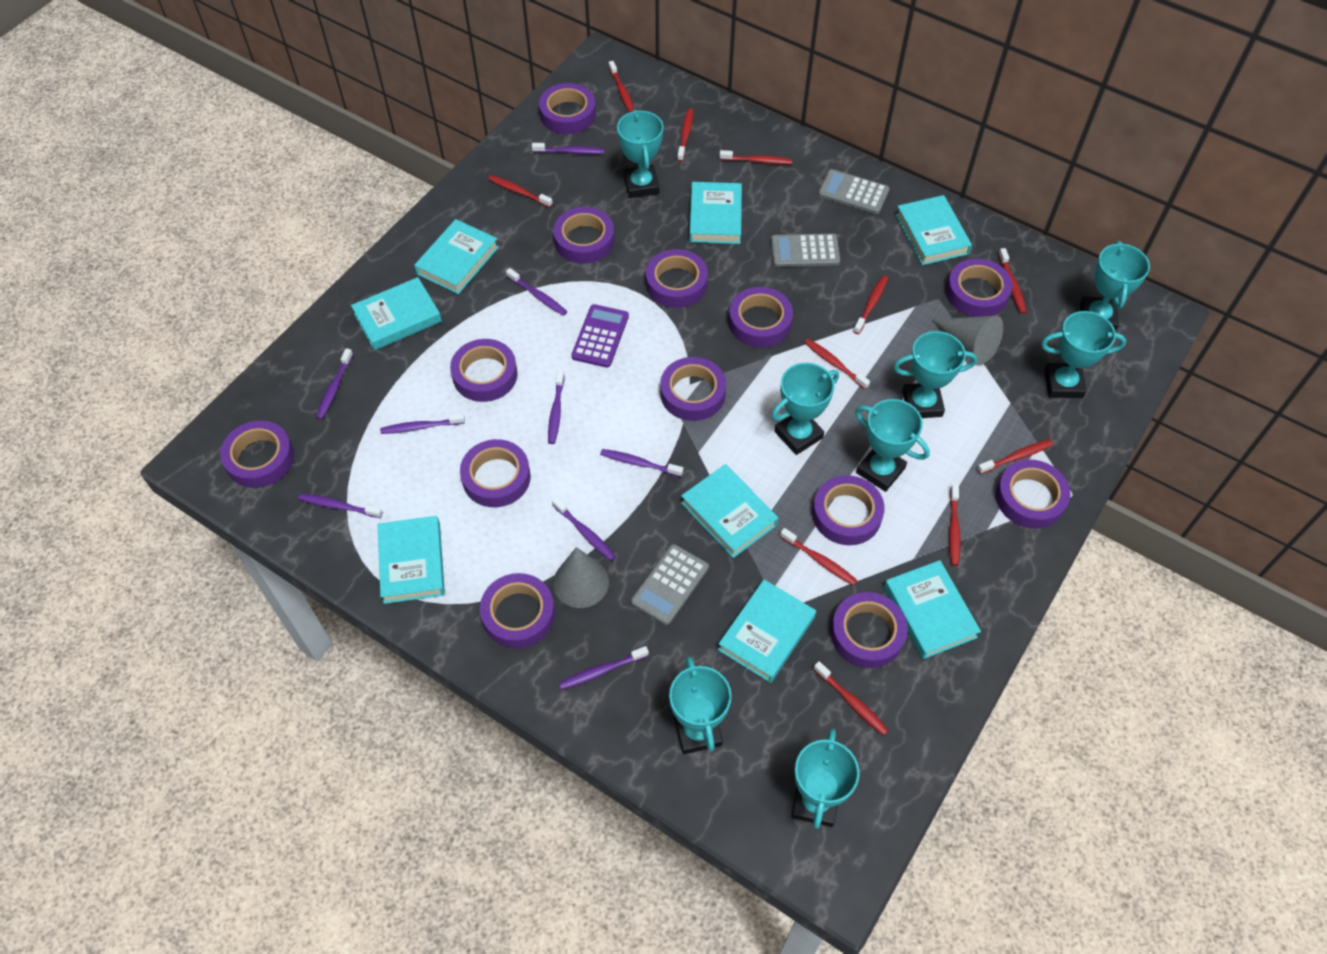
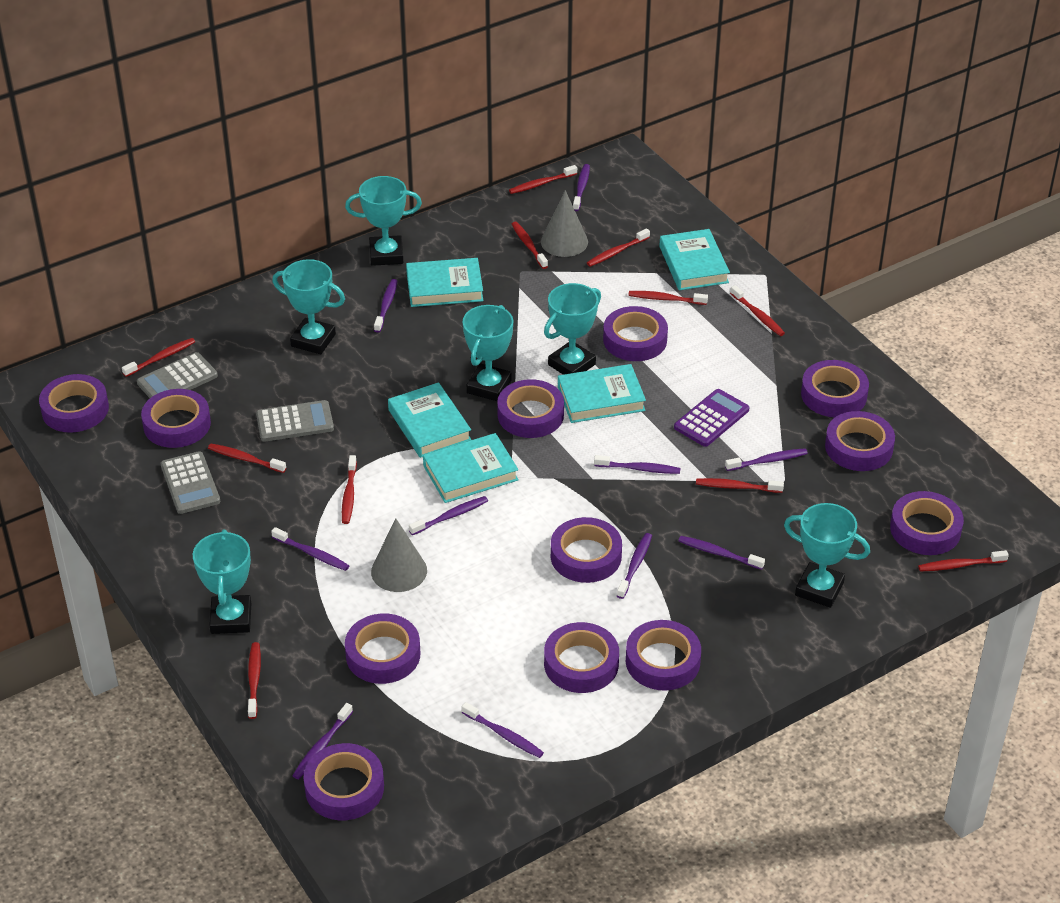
purple tape: [220,421,294,488] [450,339,518,402] [460,439,531,507] [480,573,555,648] [539,83,596,134] [553,207,615,264] [646,249,708,308] [660,357,726,421] [729,287,793,347] [812,475,885,545] [831,592,908,668] [946,259,1012,317] [996,460,1071,529] = 13 -> [39,374,109,433] [141,389,211,448] [304,743,384,820] [345,613,420,684] [497,379,564,438] [544,622,619,693] [551,517,622,583] [603,306,668,361] [626,620,701,691] [801,360,869,417] [825,411,895,471] [890,491,964,555] = 12
purple toothbrush: [298,493,382,518] [316,348,353,420] [380,413,465,434] [506,268,567,316] [532,143,605,154] [548,370,564,444] [552,497,616,561] [559,646,649,690] [600,449,683,477] = 9 -> [271,527,349,571] [292,703,353,779] [374,279,397,333] [409,496,488,535] [461,702,544,758] [573,164,590,211] [594,455,680,474] [617,533,652,599] [678,536,765,570] [725,448,808,471] = 10
turquoise book: [351,277,442,350] [377,516,445,604] [414,219,499,294] [681,464,778,558] [689,182,742,244] [718,580,816,683] [884,560,981,659] [896,195,972,265] = 8 -> [388,382,472,458] [406,258,483,307] [423,433,519,503] [558,364,646,423] [659,229,730,290] = 5
turquoise trophy: [617,109,664,198] [669,656,732,754] [771,363,839,455] [791,728,860,829] [855,399,930,492] [893,331,977,418] [1041,311,1126,398] [1080,241,1150,331] = 8 -> [193,529,251,634] [272,259,345,354] [345,176,422,266] [463,305,513,401] [544,283,601,375] [784,503,870,608] = 6

